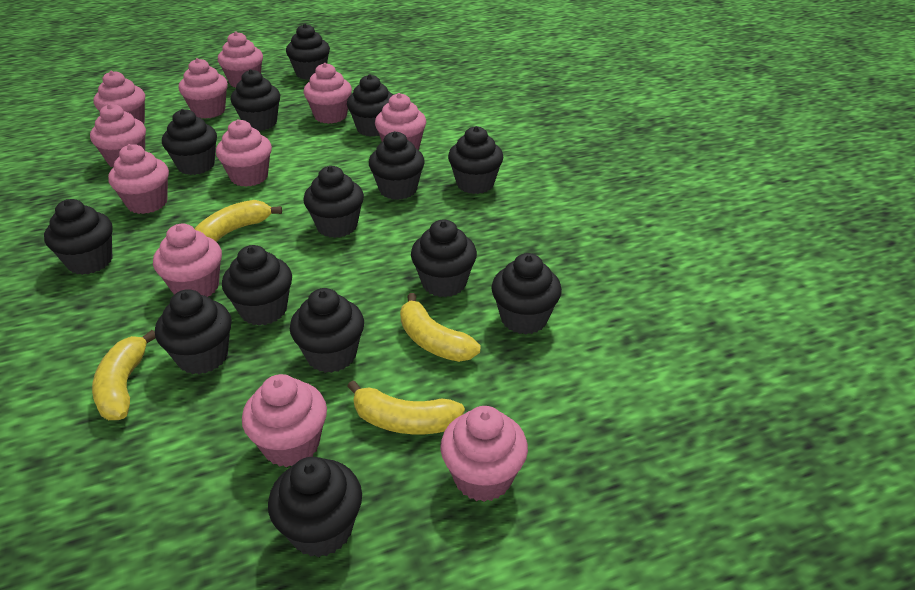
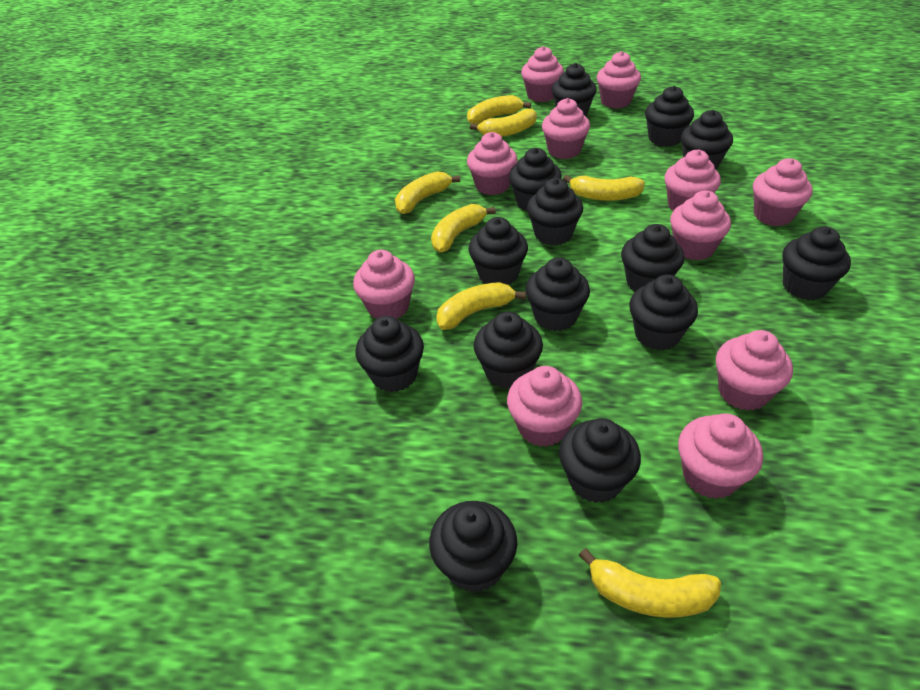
yellow banana: [92,330,155,420] [194,200,282,242] [347,380,465,434] [400,293,480,362] = 4 -> [395,171,460,214] [431,204,496,253] [436,282,526,330] [467,95,531,124] [470,109,537,137] [563,175,645,201] [579,548,721,618] = 7

